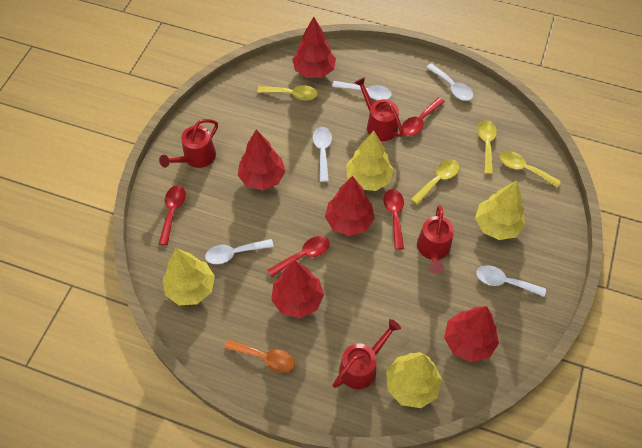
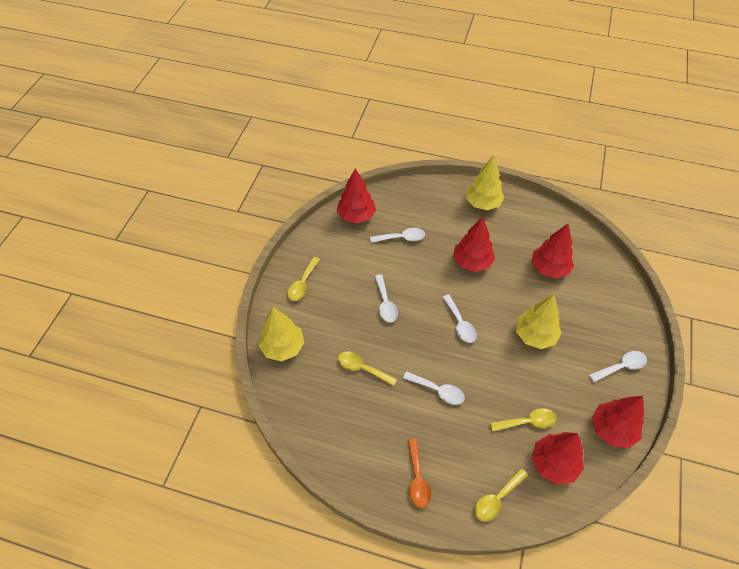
red spoon: [159,185,186,245] [267,236,330,277] [383,189,404,249] [402,97,445,136] = 4 -> none = 0
red watering can: [159,119,218,168] [333,319,401,389] [354,77,403,141] [417,205,454,274] = 4 -> none = 0
yellow tree: [163,248,215,305] [346,131,394,191] [386,352,442,408] [475,180,525,240] = 4 -> [258,307,304,361] [466,156,505,210] [516,294,561,349] = 3

